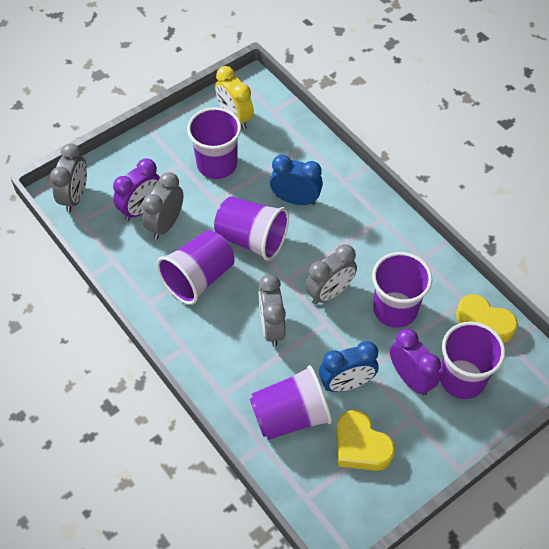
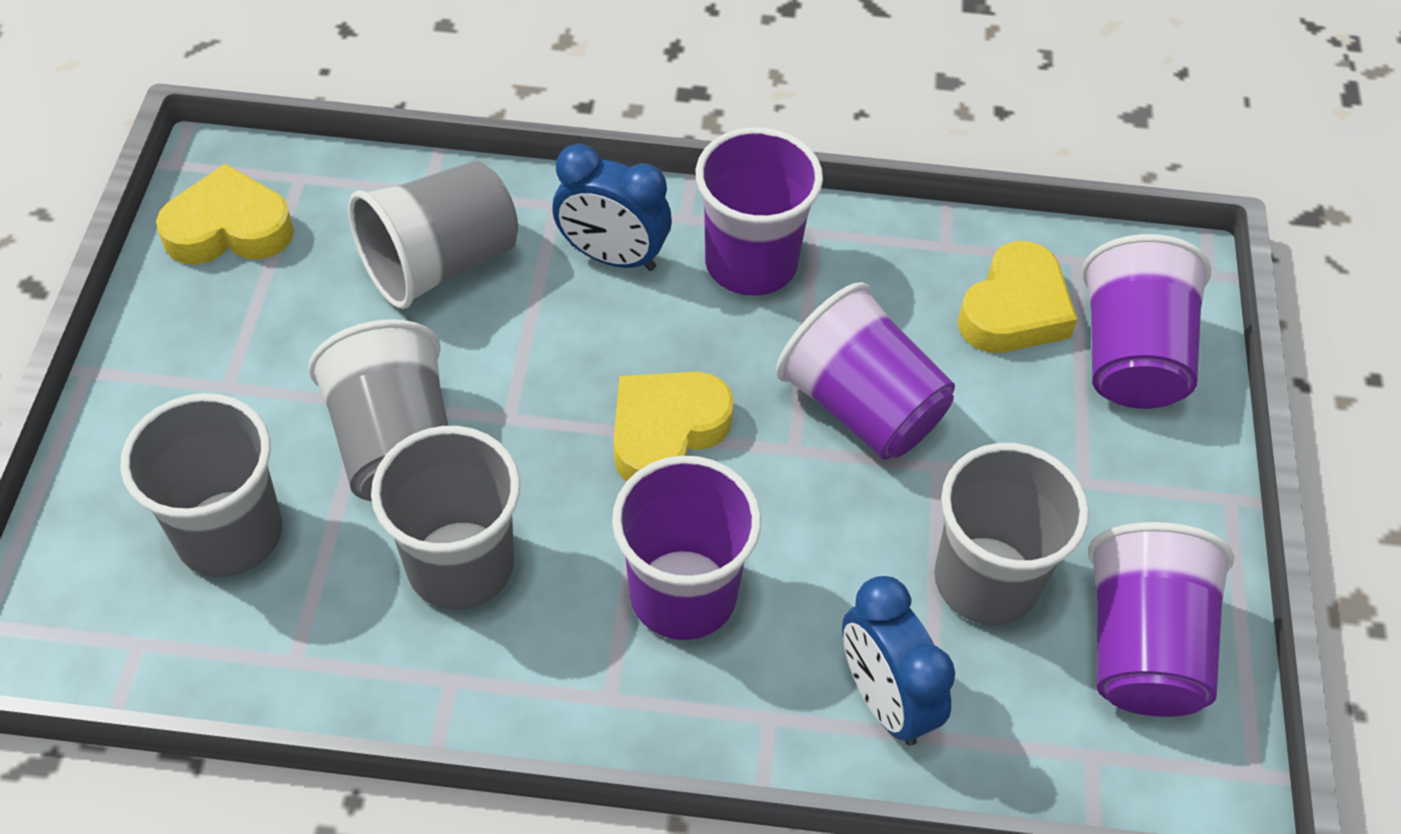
grey clock: [50,143,87,212] [142,172,183,239] [259,274,286,346] [305,244,357,305] = 4 -> none = 0
grey cup: none = 0 -> [120,393,282,577] [308,319,449,502] [348,161,518,309] [371,426,520,610] [934,443,1089,625] = 5
purple clock: [113,158,160,221] [390,329,441,396] = 2 -> none = 0
purple cup: [157,230,234,305] [187,107,241,179] [214,196,289,261] [250,365,332,440] [372,252,432,328] [440,321,505,399] = 6 -> [612,456,761,640] [696,127,823,295] [776,282,955,460] [1082,234,1212,409] [1088,522,1235,717] = 5
yellow clock: [215,66,254,130] = 1 -> none = 0
yellow heart: [336,410,395,471] [456,294,518,343] = 2 -> [156,164,294,265] [614,371,734,481] [958,241,1078,353] = 3

